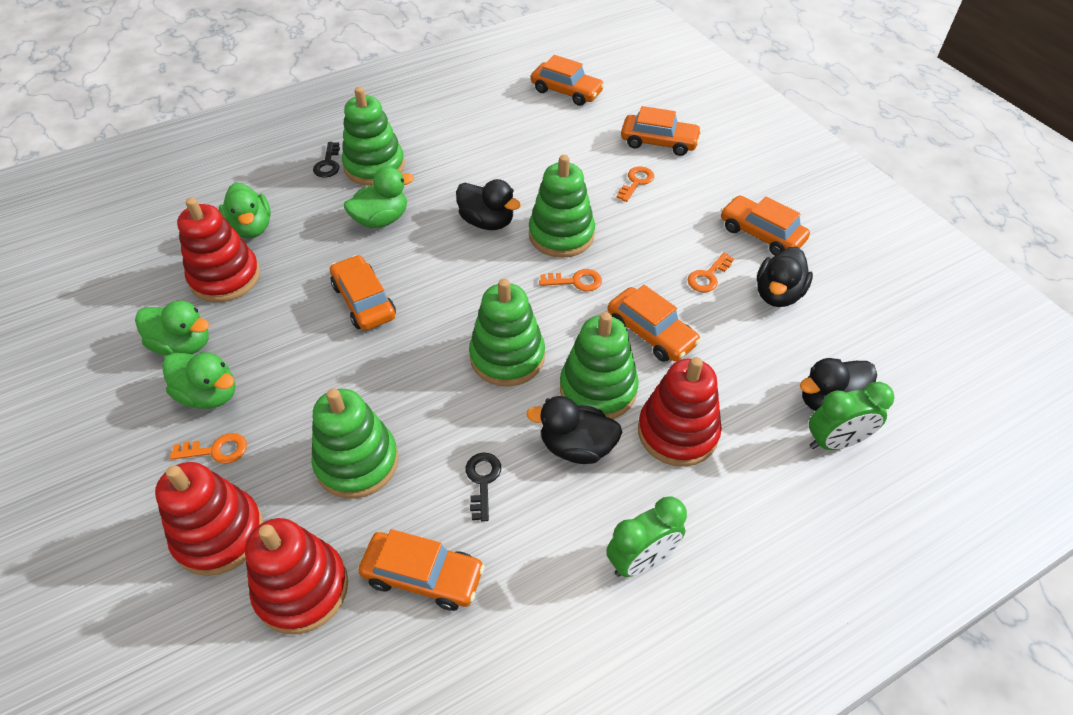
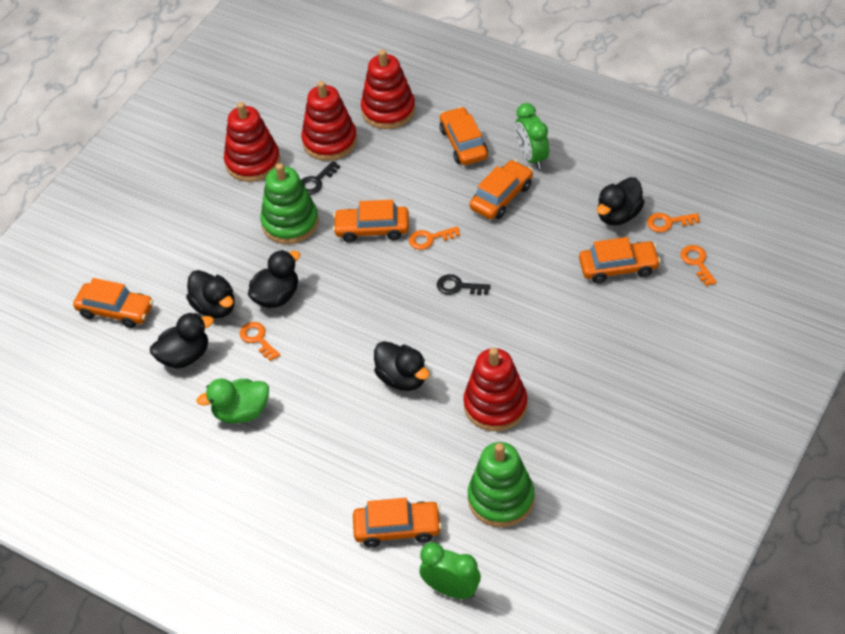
black duck: [456,179,521,230] [526,396,622,464] [757,247,813,307] [800,358,877,411] = 4 -> [150,313,214,369] [186,270,234,318] [248,250,300,308] [374,341,430,391] [597,177,645,225] = 5
green duck: [135,300,209,355] [162,352,235,409] [219,183,271,239] [344,167,414,228] = 4 -> [197,378,269,423] = 1
green stacking toy: [312,388,399,499] [342,87,405,186] [469,279,545,387] [529,155,595,258] [560,312,639,419] = 5 -> [260,163,319,244] [468,442,535,527] = 2

